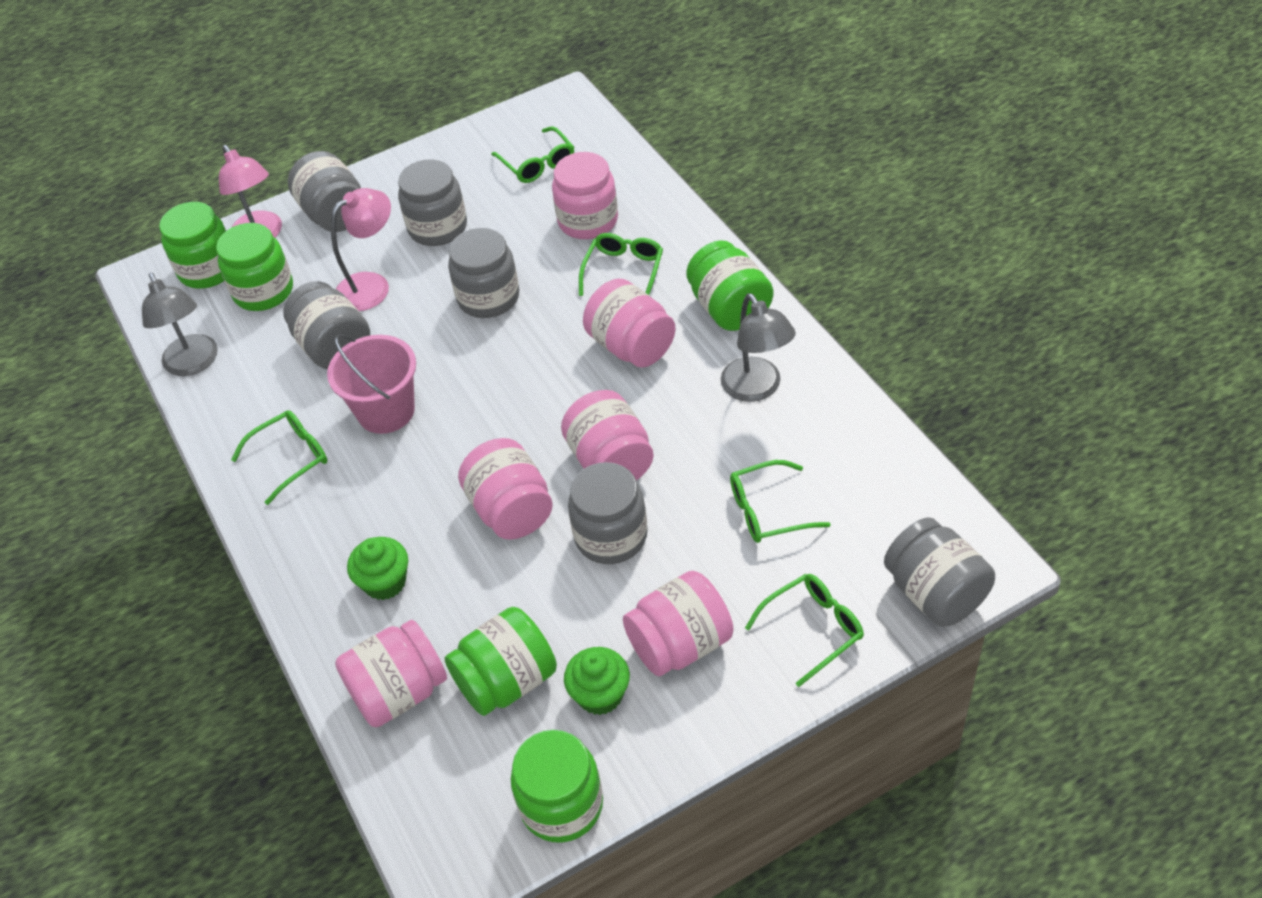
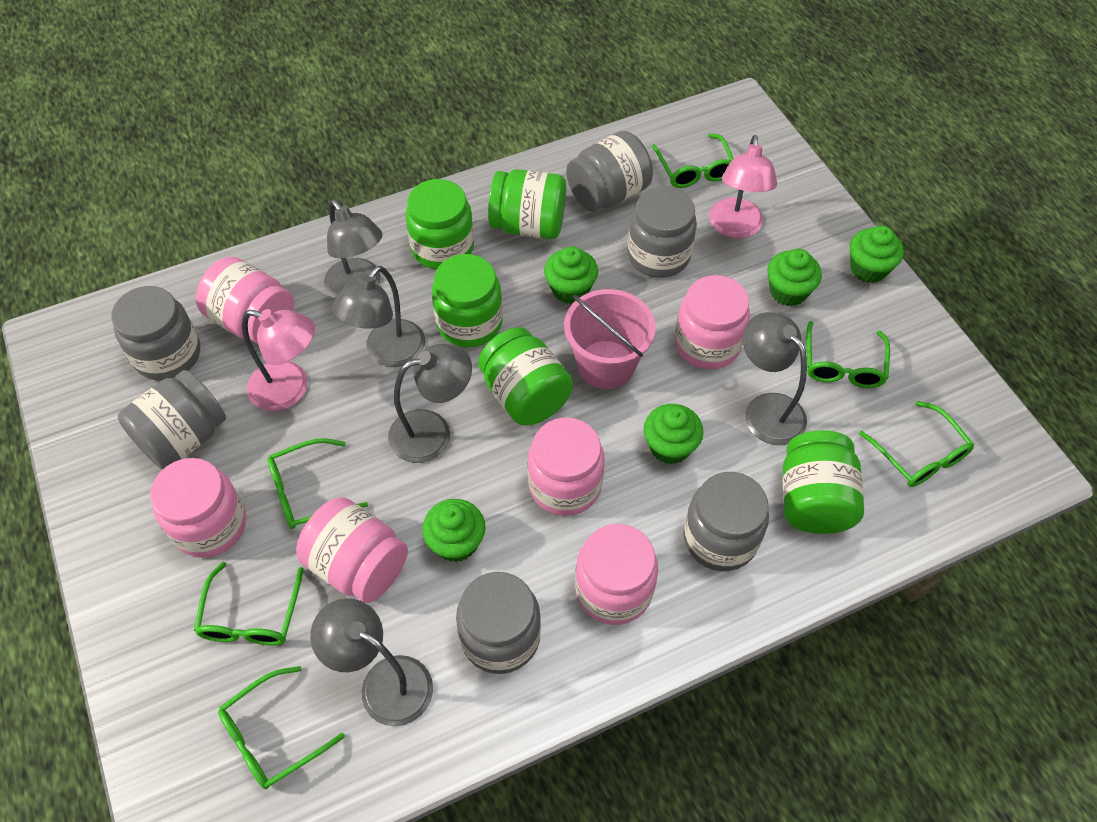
green cupcake: [347,537,408,600] [564,647,630,715] = 2 -> [422,499,486,562] [544,246,598,304] [644,404,703,464] [767,249,822,306] [850,226,904,283] = 5
green glasses: [231,410,327,505] [491,126,574,183] [579,233,663,296] [730,460,831,543] [745,574,864,687] = 5 -> [194,562,303,646] [218,666,345,789] [267,438,368,529] [652,133,734,188] [807,321,890,388] [859,401,974,487] = 6
grey lamp: [142,273,218,376] [721,293,796,402] = 2 -> [310,598,433,727] [324,199,383,299] [332,266,425,367] [388,344,472,463] [743,312,807,445] = 5

